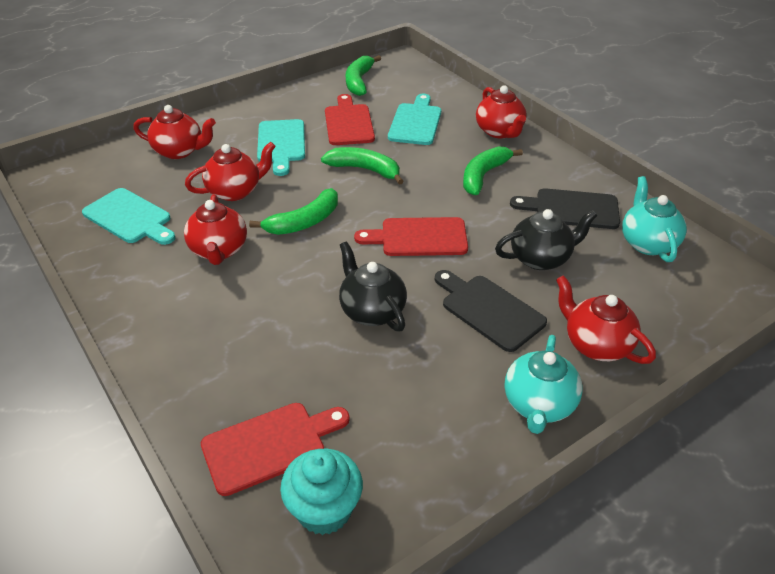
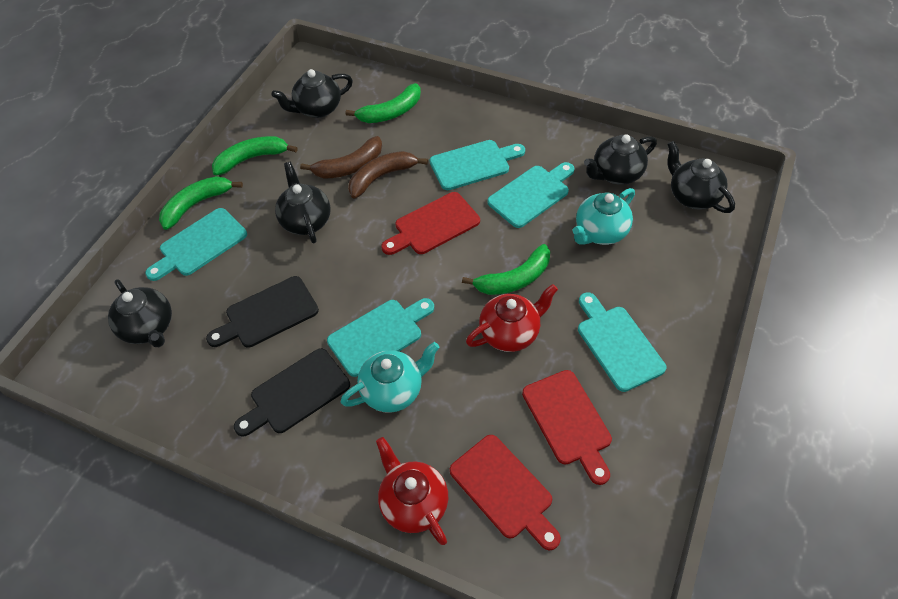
black teapot: [339,241,407,331] [495,209,598,270] = 2 -> [108,279,172,347] [272,69,353,118] [275,162,331,243] [584,134,657,185] [667,141,735,213] = 5
brown banana: none = 0 -> [300,136,382,179] [348,151,428,199] = 2
red teapot: [133,105,216,159] [184,194,247,265] [185,142,276,201] [476,85,527,138] [556,275,656,364] = 5 -> [376,437,448,545] [466,284,558,352] = 2
turquoise cupcake: [280,449,363,535] = 1 -> none = 0
turquoise cutting board: [82,188,175,245] [257,119,305,176] [388,94,441,145] = 3 -> [145,208,247,281] [327,298,434,377] [430,140,525,190] [487,162,575,228] [578,292,666,392] = 5

